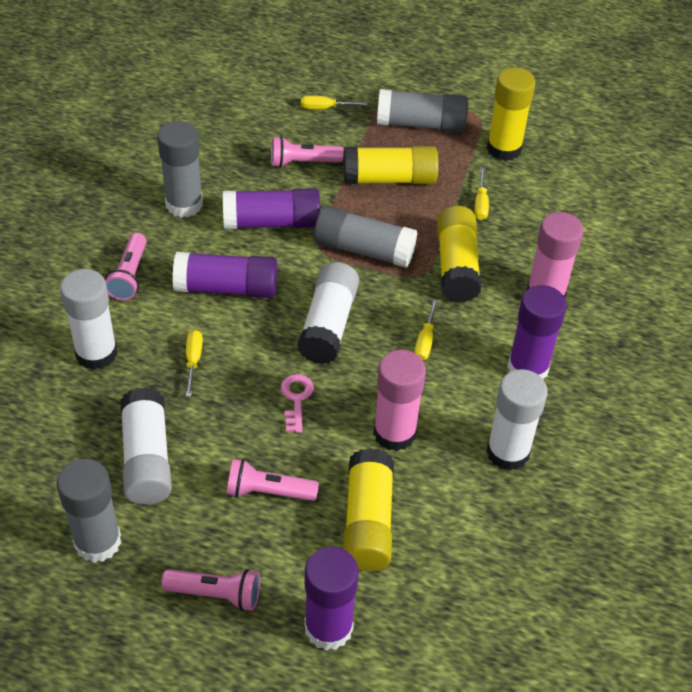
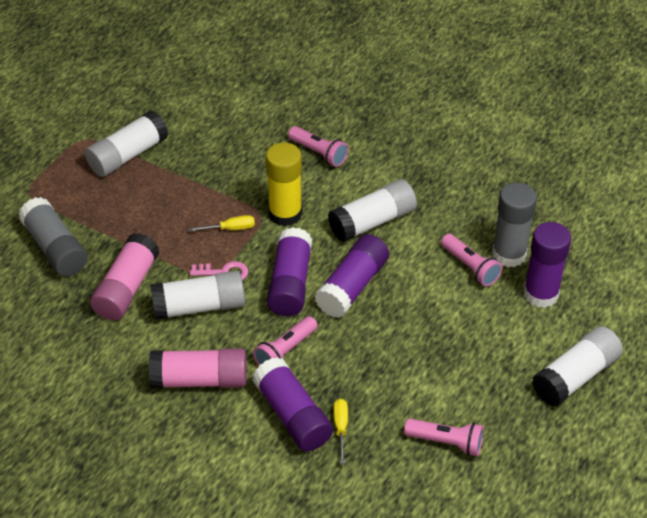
grey glue stick: [57,459,121,563] [157,121,203,218] [314,206,417,268] [377,89,468,132] = 4 -> [19,197,88,276] [492,182,537,267] = 2
yellow glue stick: [343,448,394,571] [344,146,438,184] [437,206,481,303] [486,67,535,161] = 4 -> [266,143,302,226] = 1
yellow screwdriver: [186,330,203,397] [301,95,367,109] [414,299,438,360] [474,168,489,220] = 4 -> [189,215,255,231] [333,399,348,464] = 2

